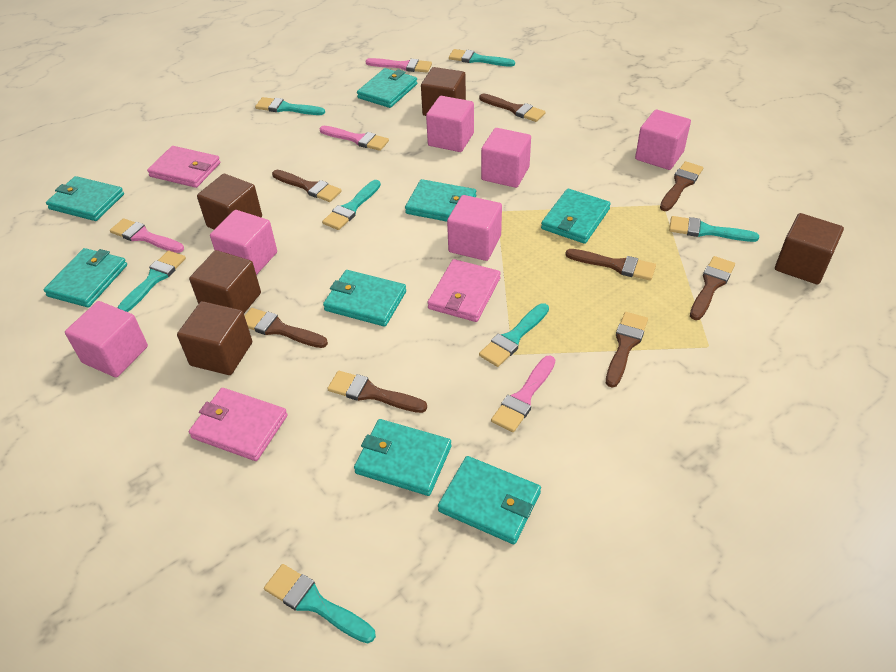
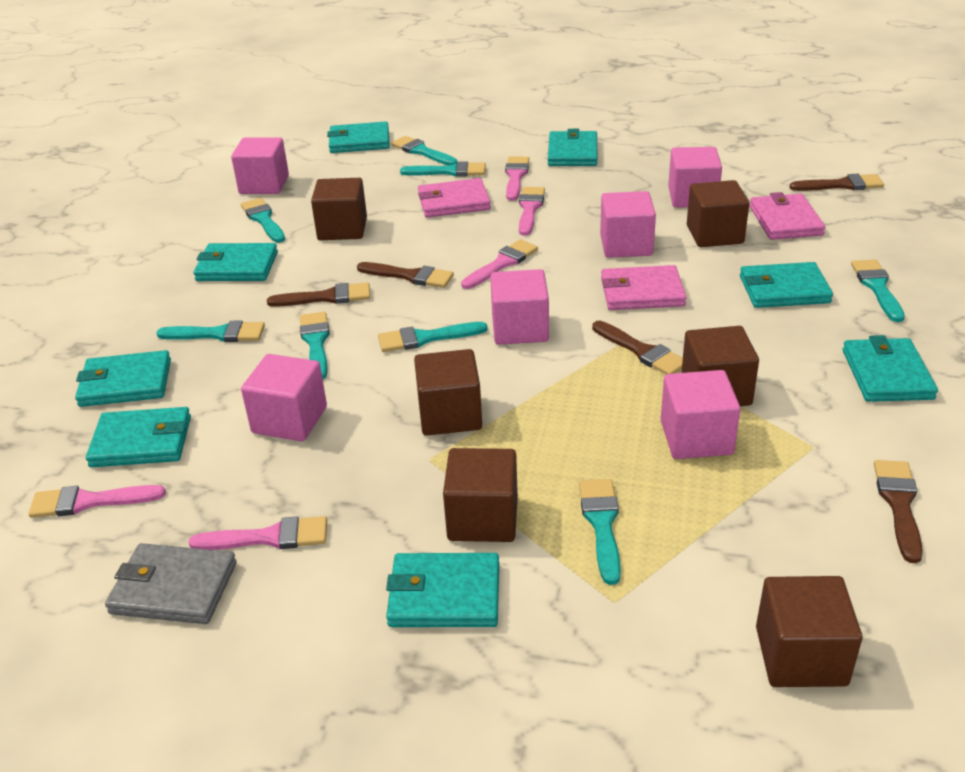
brown brush: [245,308,328,348] [272,170,342,202] [327,371,427,413] [479,93,546,122] [565,249,656,281] [606,312,648,388] [660,161,703,211] [690,256,735,320] = 8 -> [267,282,370,307] [357,262,454,288] [592,321,683,374] [789,174,884,191] [874,460,923,563] = 5
brown cube: [177,301,252,375] [189,250,261,313] [197,174,262,229] [421,67,466,116] [775,213,844,285] = 5 -> [311,178,367,240] [414,349,482,436] [443,448,518,542] [681,326,759,406] [687,180,749,247] [756,576,862,687] = 6
grey wallet: none = 0 -> [105,543,237,624] = 1
pink brush: [110,218,184,253] [319,126,389,151] [366,58,432,72] [491,356,555,432] = 4 -> [29,485,166,518] [188,516,327,550] [461,239,538,289] [505,157,529,201] [519,187,545,236] = 5
turquoise brush: [117,250,186,312] [255,97,325,115] [264,564,376,644] [322,180,381,230] [449,49,515,67] [479,303,549,367] [669,216,759,242] = 7 -> [156,321,265,342] [241,198,285,243] [300,312,330,379] [378,322,488,352] [391,136,458,165] [400,161,486,177] [579,479,621,585] [851,259,905,322] = 8

